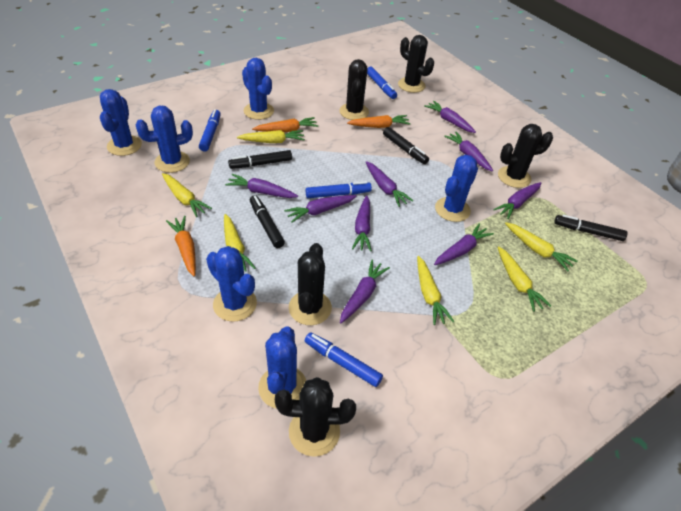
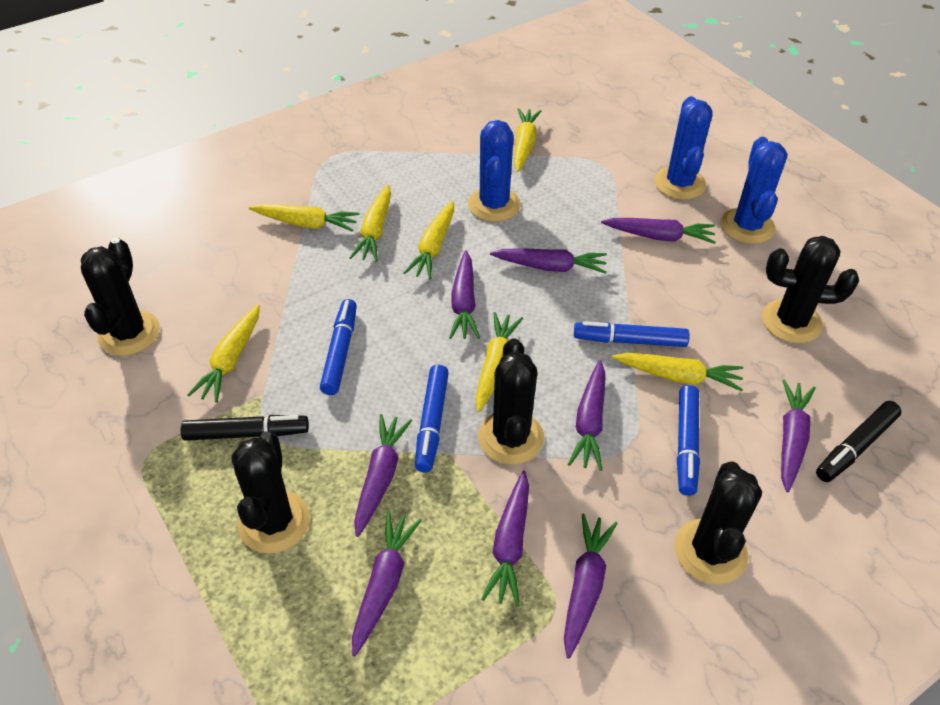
black marker: [228,150,292,169] [250,195,285,248] [383,127,429,164] [554,215,627,241] = 4 -> [181,415,309,441] [816,401,902,482] = 2
blue cactus: [100,89,142,156] [136,105,193,173] [206,246,257,322] [242,58,274,120] [258,326,306,409] [435,155,478,222] = 6 -> [468,120,521,222] [654,96,713,200] [721,137,787,244] = 3
orange carrot: [166,216,196,276] [252,117,318,132] [347,115,411,128] = 3 -> none = 0
yellow carrot: [162,173,212,217] [224,214,256,272] [237,130,305,143] [417,256,454,325] [497,246,551,312] [505,222,578,271] = 6 -> [188,304,260,403] [249,204,360,232] [350,185,391,262] [404,201,455,280] [475,312,523,412] [514,108,541,172] [612,353,743,391] = 7

